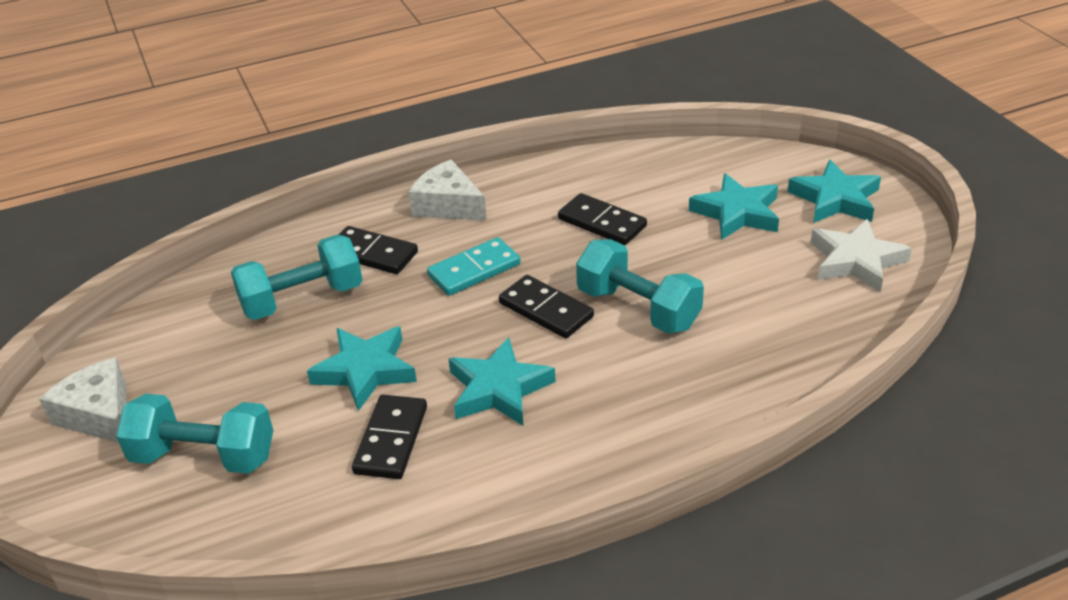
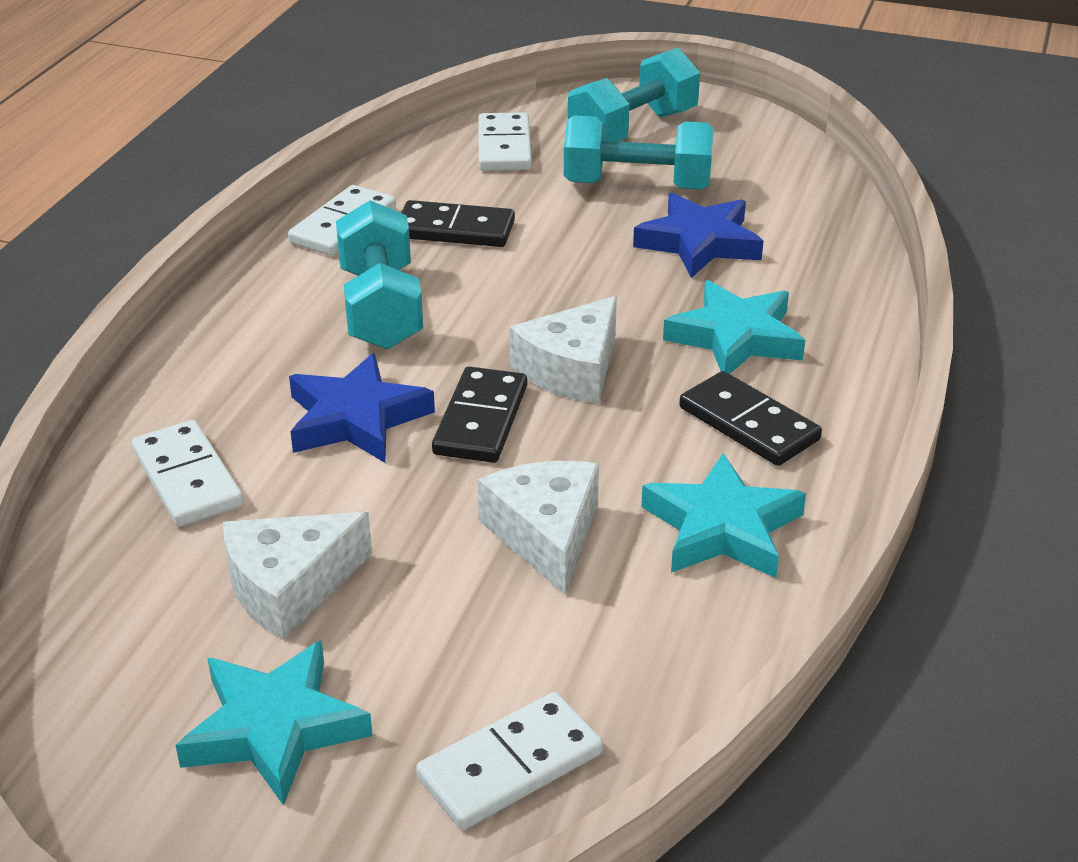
black domino: [339,226,418,274] [352,395,427,479] [499,275,594,338] [558,193,647,245] = 4 -> [401,200,515,247] [432,367,527,463] [679,371,822,466] = 3
blue star: none = 0 -> [289,353,435,463] [633,193,763,278] = 2
turquoise domino: [427,237,521,296] = 1 -> none = 0
turquoise star: [307,326,417,411] [448,337,555,426] [689,173,779,240] [787,160,881,223] = 4 -> [175,640,373,806] [641,453,806,578] [663,280,805,374] = 3
white cheese: [39,358,127,443] [408,159,487,221] = 2 -> [223,512,372,640] [478,461,599,595] [510,296,617,404] = 3
white domino: none = 0 -> [132,420,244,526] [288,185,396,256] [416,692,603,830] [478,112,532,171] = 4
white star: [811,219,912,293] = 1 -> none = 0

